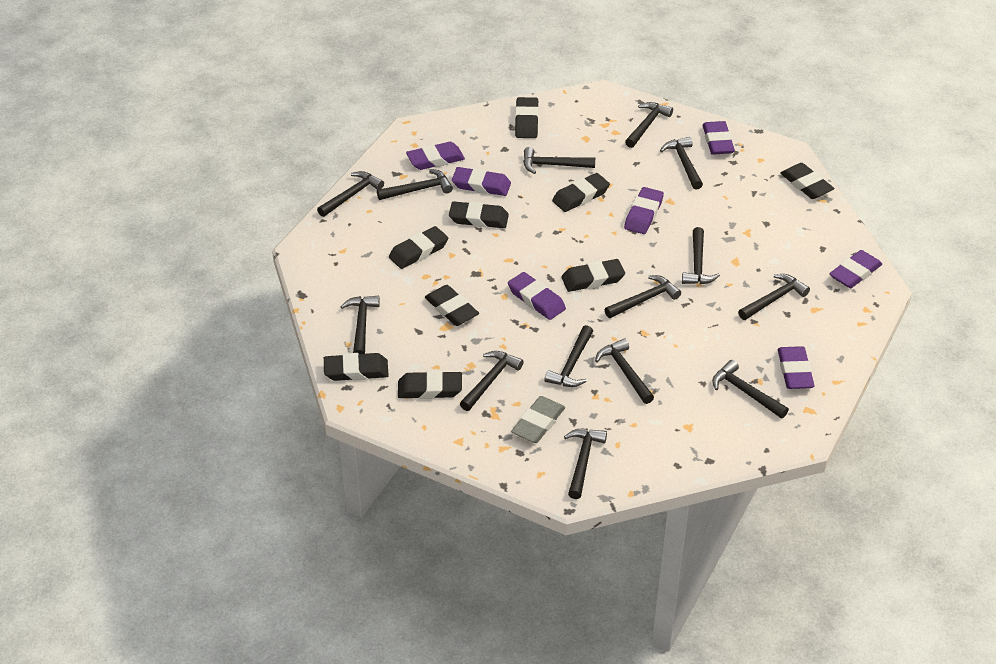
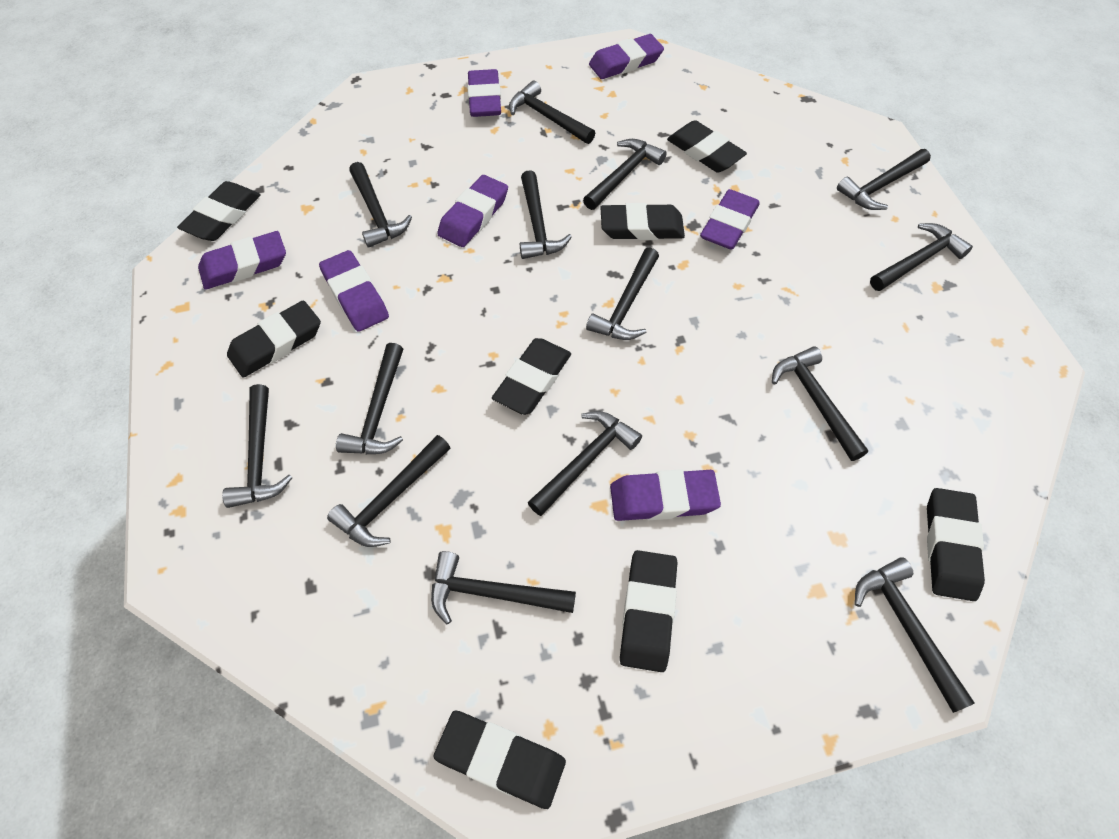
black eraser: [324,353,389,381] [389,226,448,269] [398,371,462,399] [425,285,479,326] [449,201,509,228] [515,97,539,138] [552,173,610,212] [561,259,625,292] [780,163,834,199] = 9 -> [177,181,261,241] [227,300,321,378] [433,710,566,809] [492,338,571,415] [600,203,685,240] [620,550,677,672] [667,120,747,172] [927,488,985,601] = 8
grey eraser: [511,396,565,443] = 1 -> none = 0

